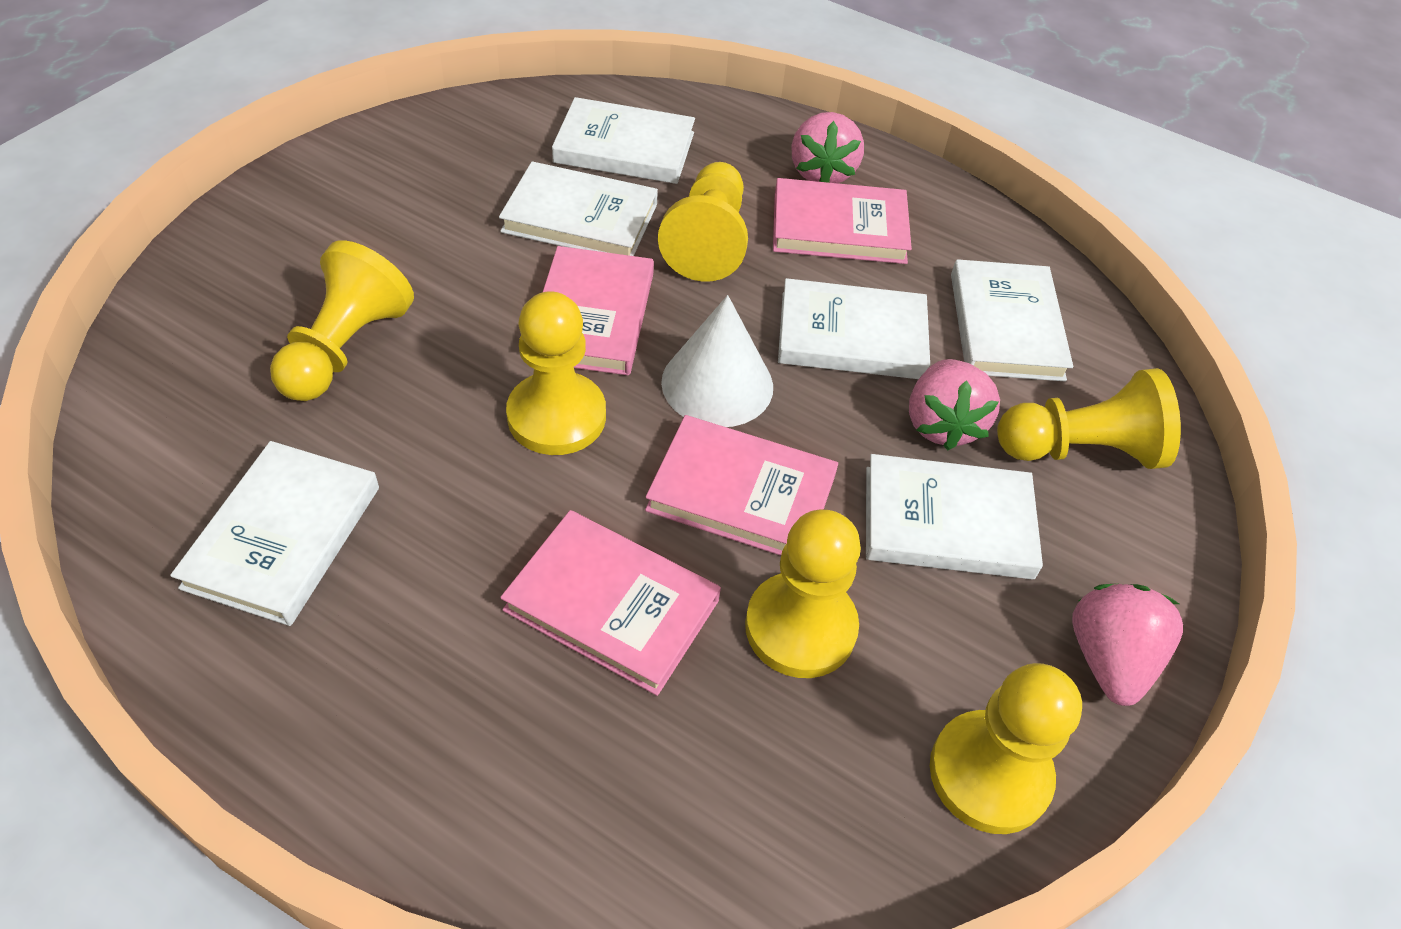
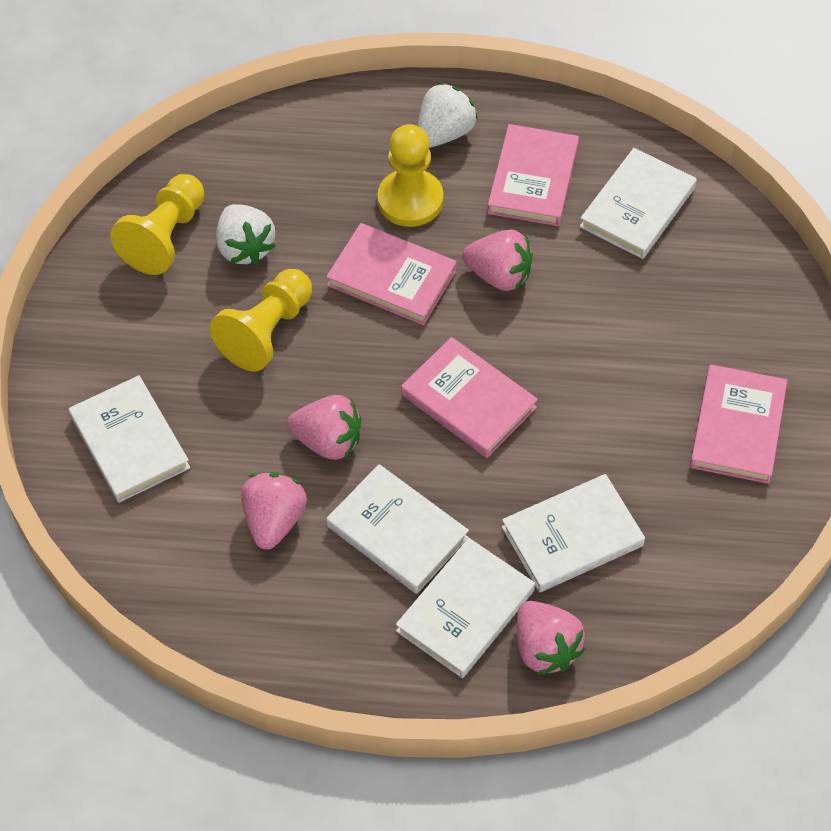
pink strawberry: [791,112,864,183] [909,359,1000,450] [1072,584,1183,706] = 3 -> [241,472,307,550] [287,395,361,460] [462,230,533,291] [517,601,585,675] = 4
white book: [170,441,379,626] [499,161,658,256] [552,97,695,184] [778,278,930,379] [866,454,1043,580] [951,259,1073,381] = 6 -> [69,375,190,503] [326,464,469,594] [396,538,535,678] [502,474,645,592] [579,148,697,259] = 5
white cone: [661,295,773,427] = 1 -> none = 0
white strawberry: none = 0 -> [216,204,276,265] [418,82,478,148] = 2
yellow pawn: [270,240,414,401] [506,291,606,455] [658,162,748,282] [745,510,861,678] [930,663,1082,834] [997,368,1181,469] = 6 -> [110,174,204,275] [210,269,312,372] [377,124,443,227] = 3

